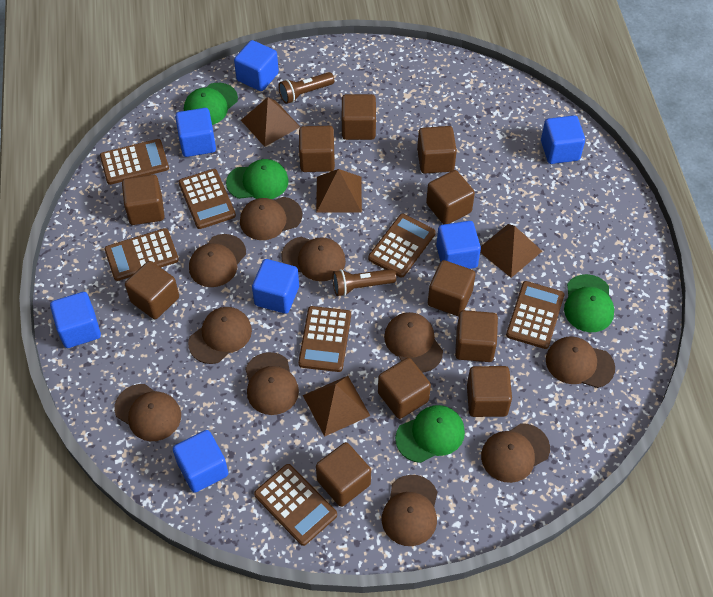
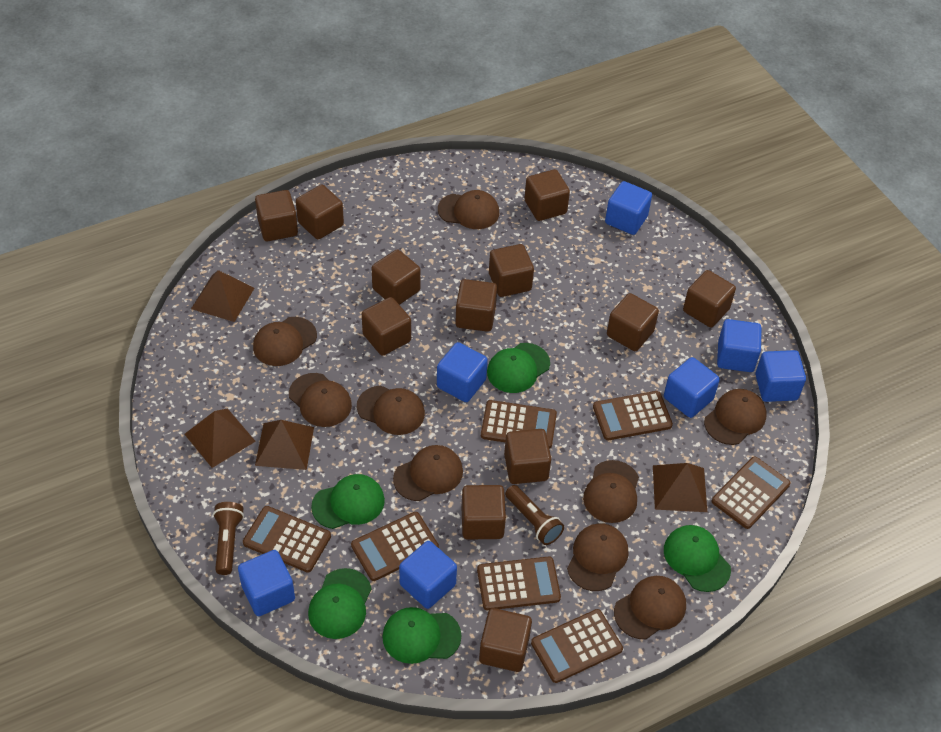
brown cap: [114,384,181,441] [188,307,252,364] [189,234,246,287] [240,197,303,240] [245,352,299,415] [281,237,346,281] [382,475,437,546] [384,312,443,373] [481,423,550,483] [546,336,615,388] = 10 -> [253,317,317,366] [289,373,352,427] [357,385,425,435] [393,445,463,501] [438,190,499,229] [567,523,628,591] [583,460,639,523] [614,576,686,639] [704,389,766,445] = 9
brown cube: [122,174,165,225] [125,261,179,319] [299,126,335,172] [316,442,371,507] [342,94,376,140] [378,358,431,419] [417,126,457,174] [426,170,475,224] [428,260,476,316] [455,310,498,362] [467,366,512,417] = 11 -> [255,190,298,241] [296,185,344,240] [362,297,411,356] [372,249,420,305] [455,279,497,332] [461,485,506,540] [479,608,532,672] [489,244,534,297] [504,429,551,484] [524,169,570,221] [607,293,659,351] [683,270,736,328] = 12
green cap: [184,83,238,125] [226,159,289,199] [395,405,465,463] [564,274,614,332] = 4 -> [308,568,372,639] [311,474,385,529] [382,607,462,664] [487,343,550,393] [664,525,731,592] = 5

